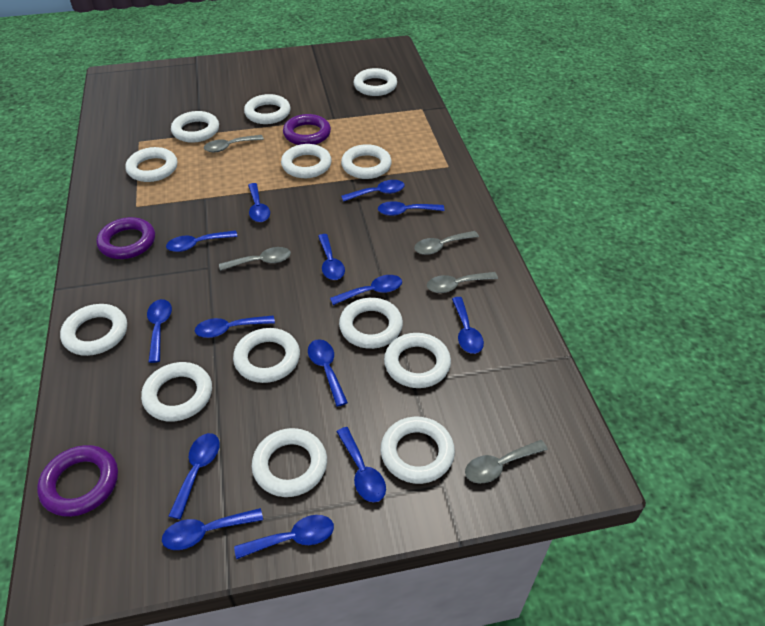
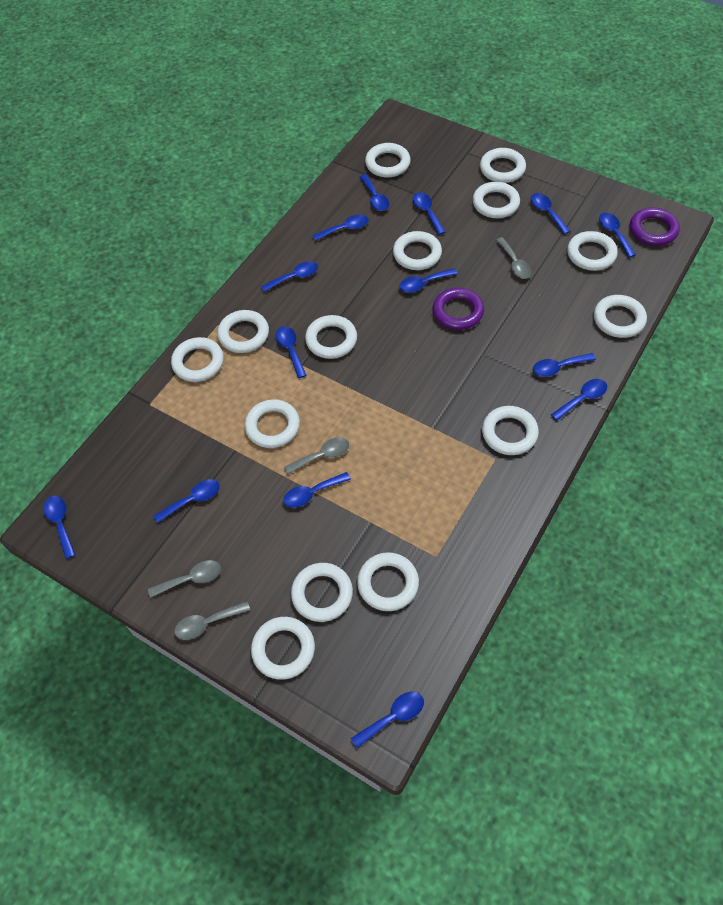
grey spoon: [204,135,264,152] [219,247,291,271] [414,231,479,255] [427,272,498,293] [465,440,548,483] = 5 -> [148,560,221,598] [174,601,250,640] [284,437,349,475] [496,237,532,279] = 4
purple ring: [37,445,118,517] [96,217,155,259] [283,114,331,145] = 3 -> [433,288,484,330] [630,207,680,246] = 2
white ring: [60,304,127,356] [125,147,177,182] [141,362,212,422] [171,111,219,143] [233,328,300,383] [244,94,290,124] [252,428,327,497] [281,144,332,178] [339,298,403,349] [341,144,392,179] [353,68,397,96] [381,417,455,484] [384,333,451,388] = 13 -> [171,337,224,382] [218,310,269,353] [245,399,300,448] [251,617,315,680] [291,563,353,622] [305,315,357,359] [357,552,419,611] [365,143,411,178] [393,231,442,270] [473,182,520,218] [480,148,526,183] [482,406,539,455] [567,231,618,271] [594,295,647,338] = 14

